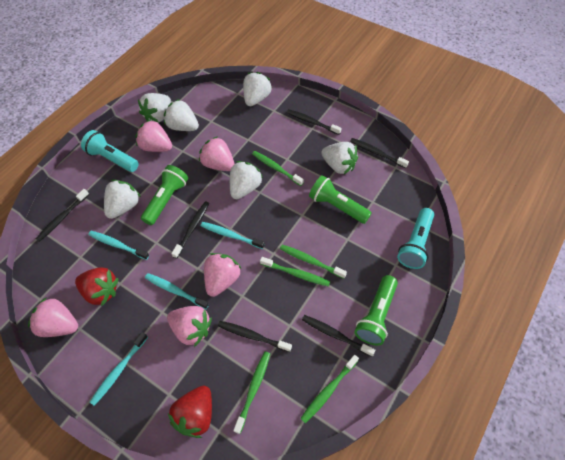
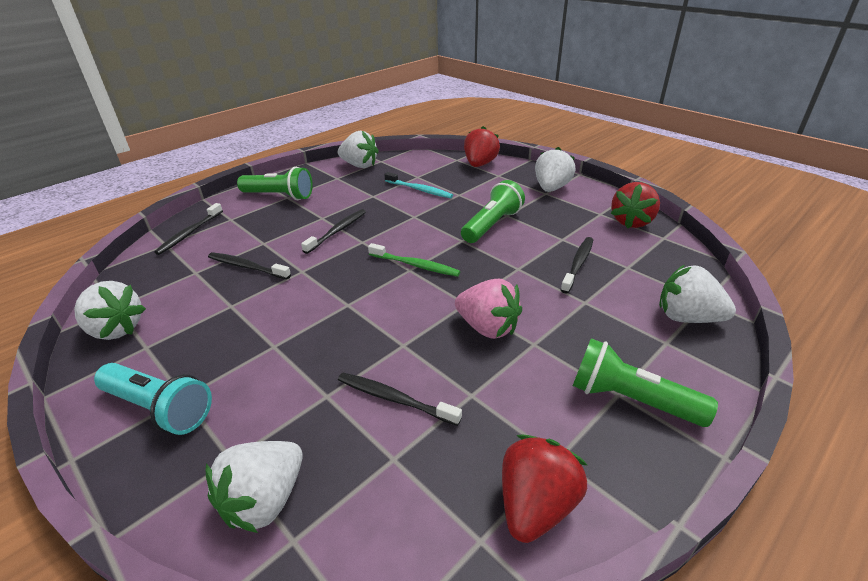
black toothbrush: [36,189,89,242] [171,201,209,258] [218,321,292,352] [287,109,342,135] [302,315,376,357] [350,138,409,168] = 6 -> [154,203,223,255] [208,252,291,279] [301,209,366,254] [338,373,462,426] [561,237,593,293] = 5
green toothbrush: [233,352,270,434] [252,151,304,186] [260,257,330,287] [280,245,347,279] [300,355,359,423] = 5 -> [368,243,460,277] = 1
pink strawberry: [28,297,78,337] [135,119,172,152] [167,306,212,347] [199,136,235,171] [204,253,242,297] = 5 -> [455,279,522,339] = 1
red strawberry: [75,267,119,306] [168,386,212,438] = 2 -> [464,126,500,167] [502,435,587,543] [611,182,660,229] = 3
turquoise flashlight: [81,130,139,172] [397,208,434,269] = 2 -> [94,363,212,435] = 1
turquoise toothbrush: [88,231,149,260] [90,332,148,406] [145,273,209,309] [201,222,265,249] = 4 -> [384,172,453,198] = 1
white strawberry: [104,180,141,219] [138,93,171,123] [164,99,199,131] [230,161,263,199] [243,72,272,106] [321,142,358,174] = 6 -> [74,281,146,340] [206,441,303,533] [338,131,379,168] [535,147,575,192] [659,265,736,323] = 5

